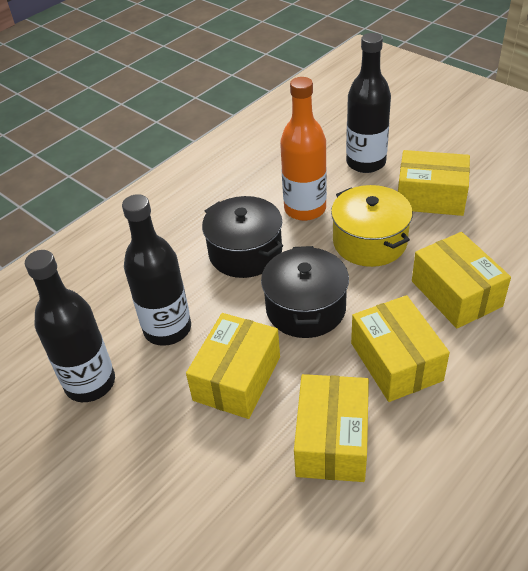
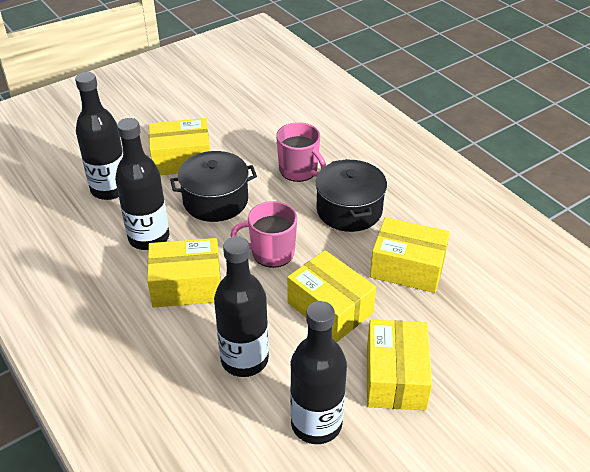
black bottle: [25,250,115,402] [122,194,191,346] [346,33,391,173] = 3 -> [75,72,123,200] [115,118,169,250] [214,236,269,377] [290,301,347,444] = 4
orange bottle: [280,77,327,221] = 1 -> none = 0
pink mug: none = 0 -> [230,201,297,268] [276,122,326,182] = 2
yellow pot: [331,185,413,267] = 1 -> none = 0

